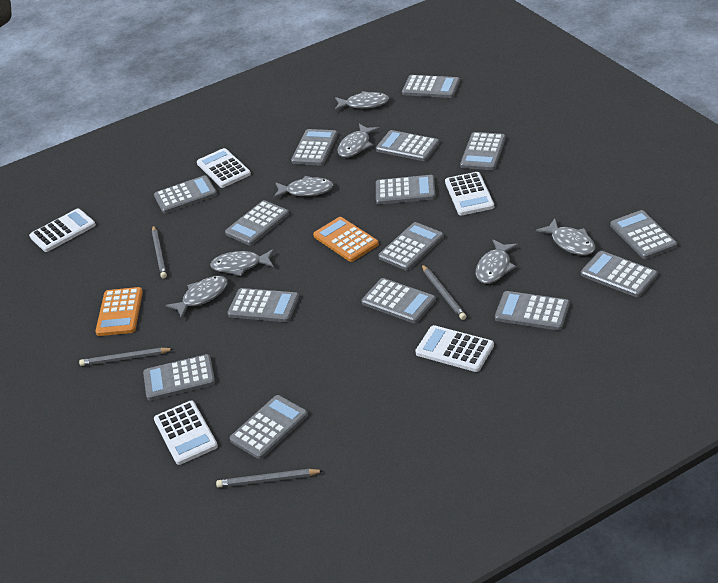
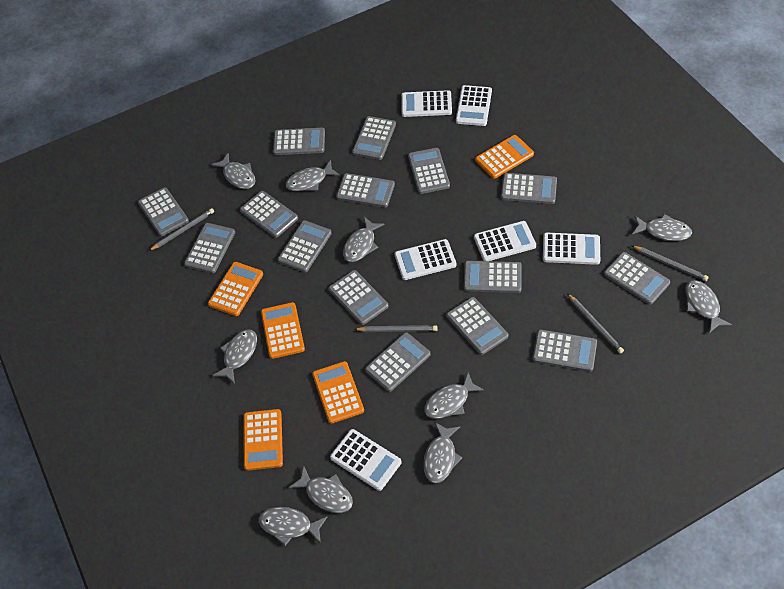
grey fish: [166,276,228,319] [210,249,274,276] [273,176,333,199] [334,91,389,111] [337,124,380,158] [476,240,518,284] [536,218,596,255] = 7 -> [211,153,256,189] [212,329,257,384] [259,507,327,546] [285,160,340,191] [289,466,353,513] [343,217,385,262] [423,422,462,483] [424,372,484,419] [632,214,692,241] [685,280,732,333] = 10
orange calculator: [95,287,143,336] [313,217,379,262] = 2 -> [208,262,263,316] [243,409,283,471] [261,302,305,359] [312,361,364,424] [475,135,534,179] = 5
white calculator: [29,209,96,252] [154,401,218,465] [197,148,251,188] [415,325,494,372] [445,172,494,216] = 5 -> [330,429,401,491] [395,239,456,280] [401,90,452,117] [456,85,492,126] [474,221,536,261] [543,233,600,265] = 6

